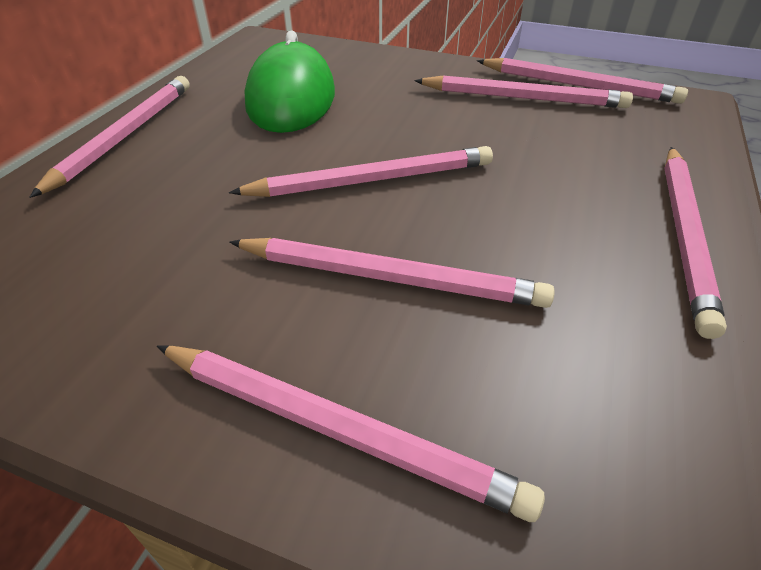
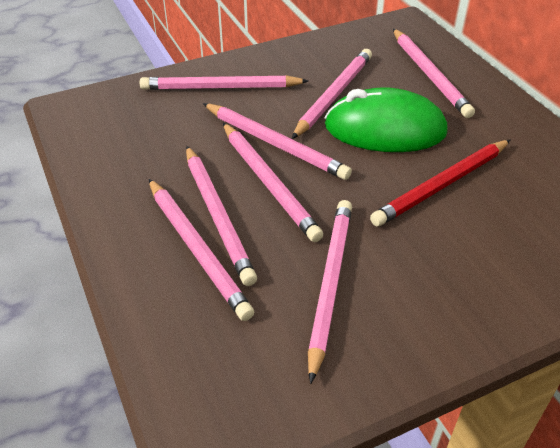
pink pencil: [29,76,190,198] [157,345,545,522] [229,146,493,197] [229,238,555,308] [414,75,633,108] [477,58,688,104] [664,147,727,339] = 7 -> [140,75,309,90] [149,179,254,321] [186,146,257,286] [203,103,352,180] [223,123,323,242] [292,49,372,139] [308,200,352,384] [393,29,475,118] = 8
red pencil: none = 0 -> [370,140,510,226] = 1

